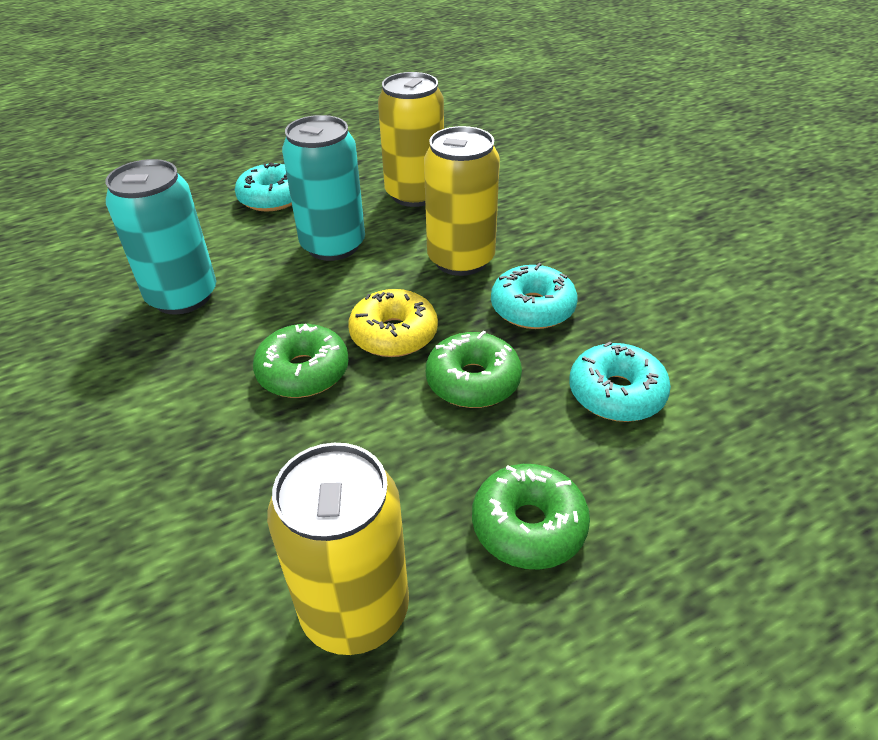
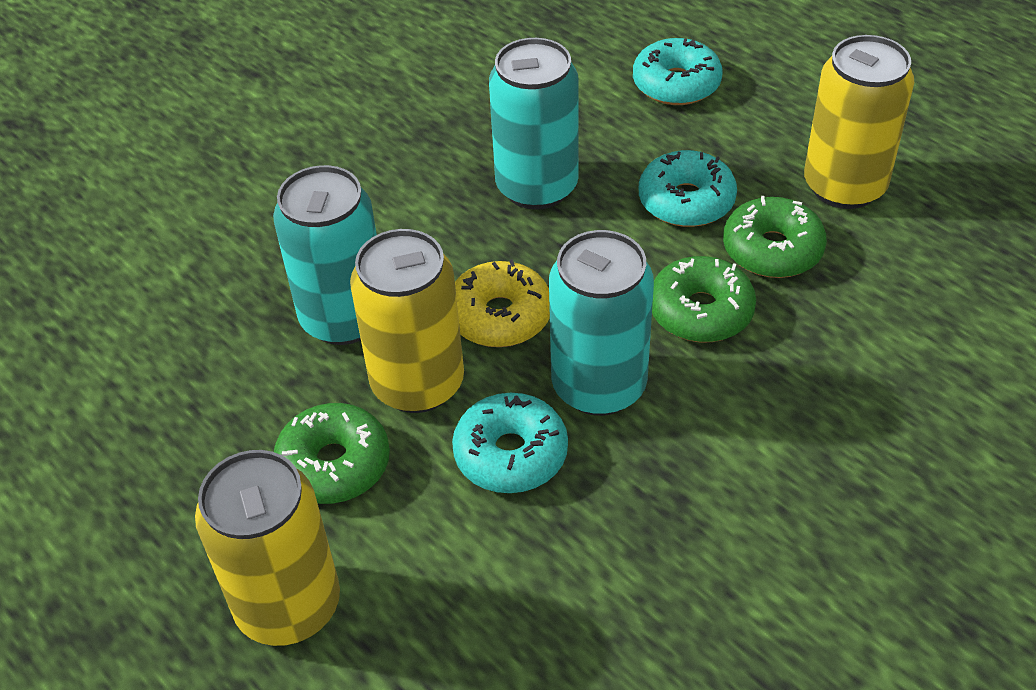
turquoise can: [105,159,216,315] [282,115,365,261] = 2 -> [273,165,377,345] [489,38,579,210] [549,230,654,416] = 3

